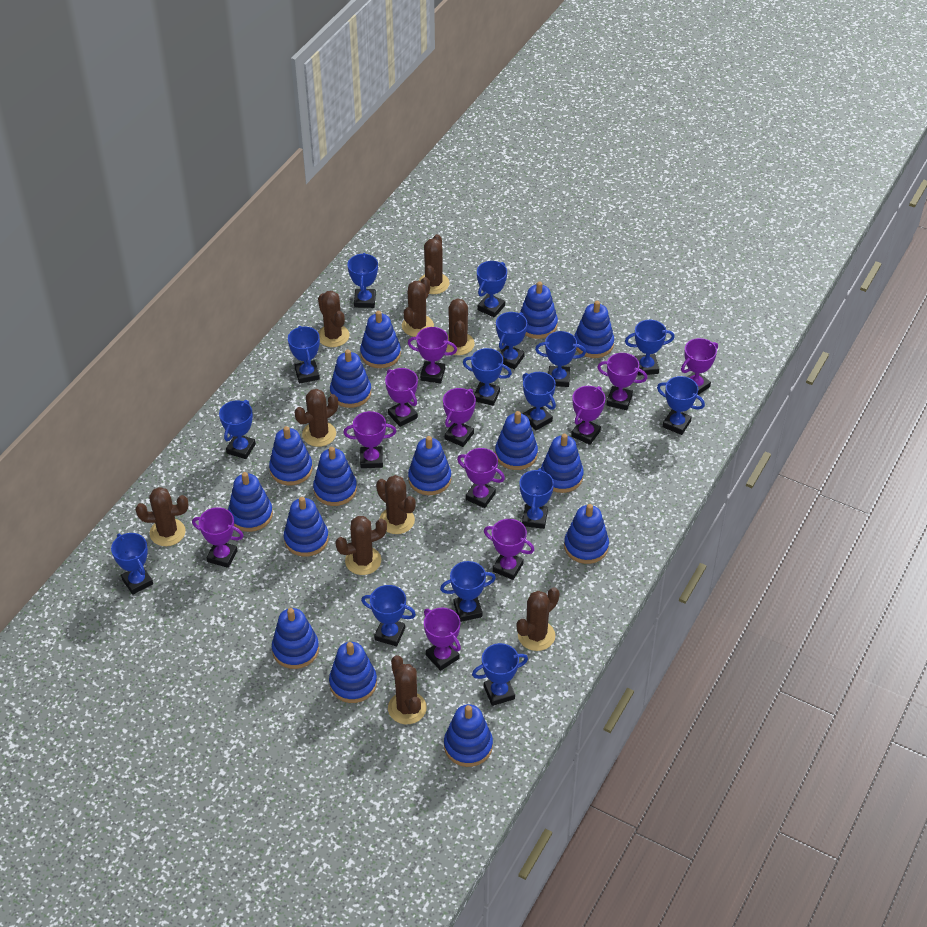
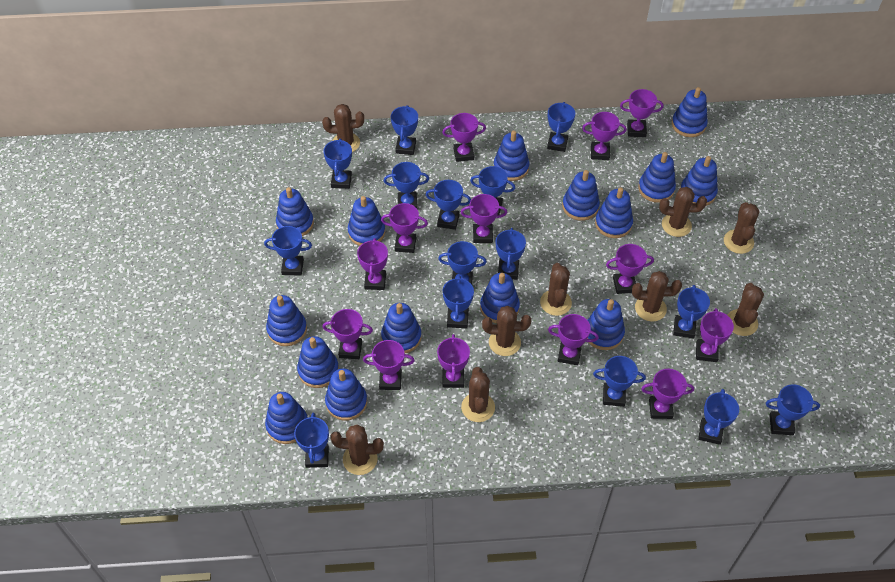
brown cactus: [136,487,188,546] [295,389,338,447] [318,291,350,347] [335,516,387,575] [376,475,416,534] [388,655,427,724] [402,277,434,337] [419,234,450,294] [446,298,475,355] [517,587,560,651] = 10 -> [322,104,364,152] [330,424,384,475] [461,367,495,422] [482,306,531,356] [540,263,572,316] [632,271,682,322] [659,187,707,237] [724,202,760,254] [728,283,764,336] = 9
purple trophy: [192,507,243,568] [343,411,397,468] [385,368,418,427] [408,327,457,383] [424,607,461,671] [443,388,476,447] [457,448,505,508] [484,519,534,580] [571,386,605,445] [597,353,647,410] [681,338,718,395] = 11 -> [322,309,373,359] [357,238,388,290] [363,340,415,390] [381,203,428,253] [437,334,470,388] [442,113,486,162] [460,194,507,243] [548,314,599,365] [582,112,627,160] [606,244,654,294] [620,89,664,137] [641,369,694,419] [696,308,734,362] = 13

